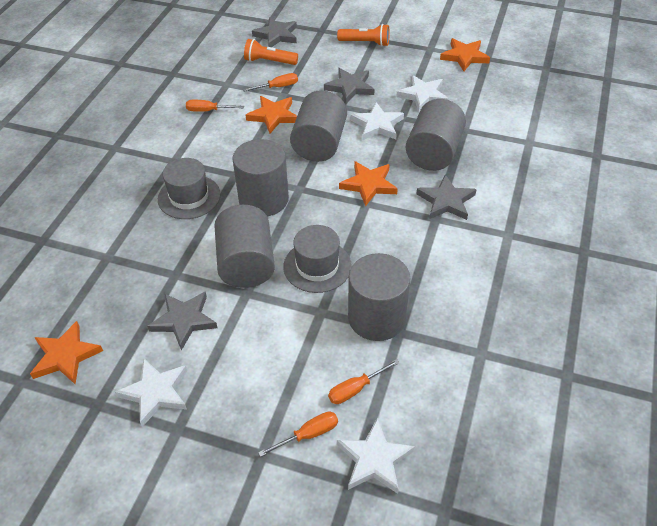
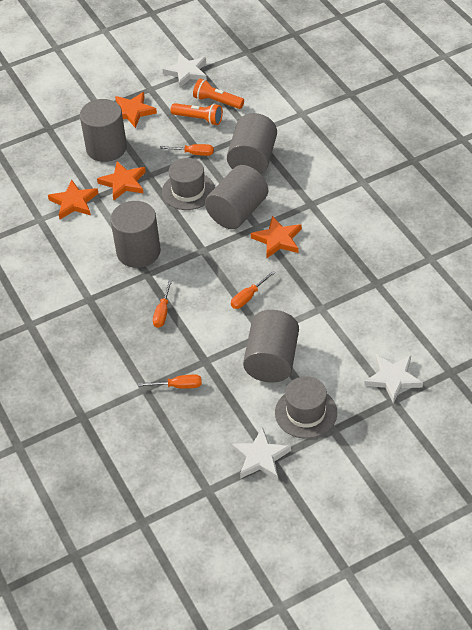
grey star: [147,292,218,351] [252,18,297,47] [324,68,375,104] [416,174,477,220] = 4 -> none = 0
white star: [115,359,187,427] [337,418,415,494] [351,102,404,141] [396,75,449,112] = 4 -> [162,54,207,87] [231,427,291,480] [364,355,423,404] = 3

